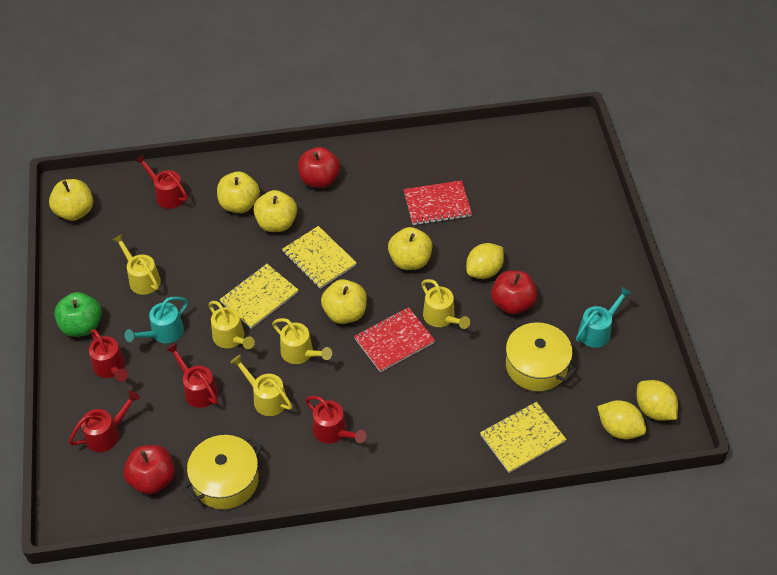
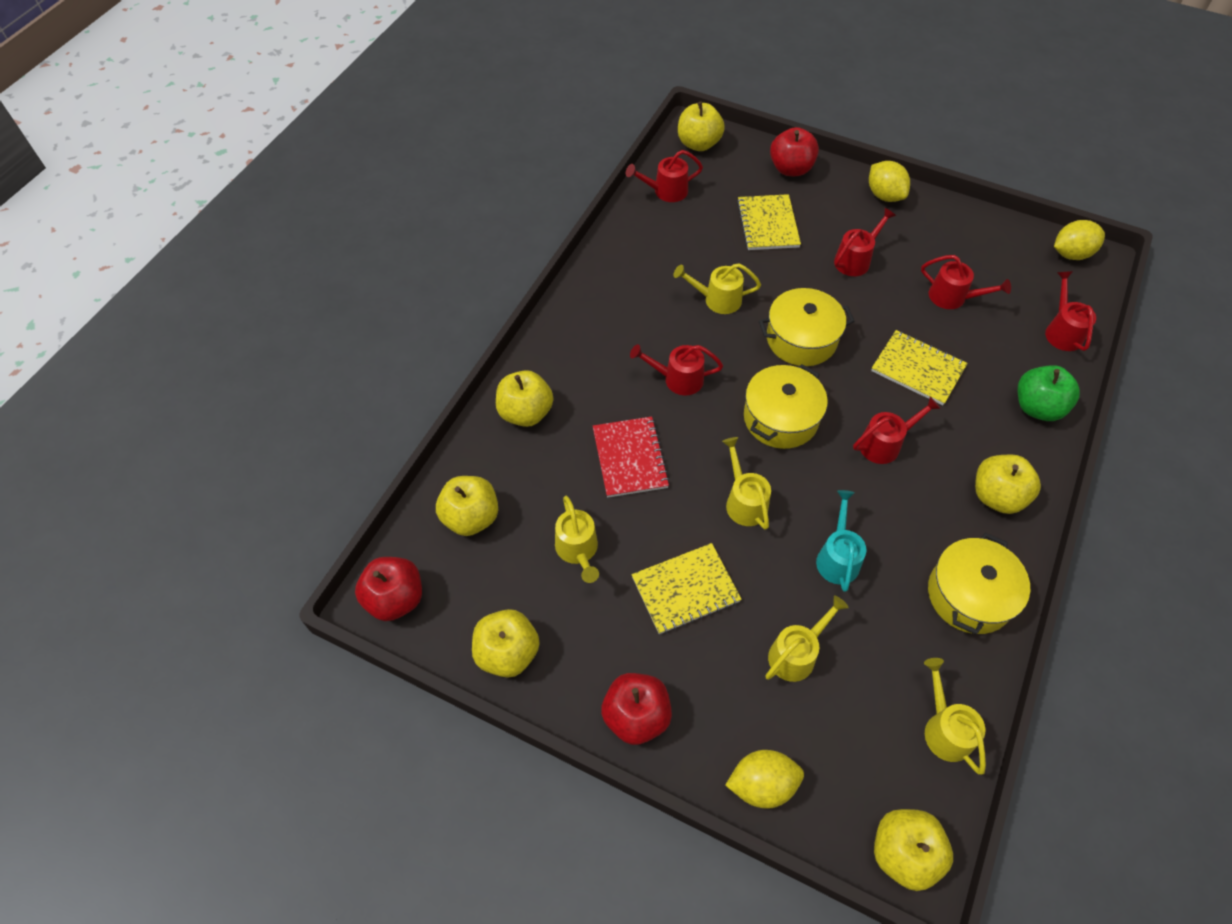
red notebook: [354,307,435,372] [404,180,472,225] = 2 -> [593,416,670,498] = 1
red watering can: [69,391,140,452] [89,329,128,382] [135,154,188,209] [166,343,218,408] [305,396,367,444] = 5 -> [626,150,703,202] [630,344,723,395] [834,208,896,276] [853,397,941,464] [921,255,1011,309] [1045,271,1096,351] = 6
turquoise watering can: [125,297,188,343] [576,287,632,348] = 2 -> [816,490,866,592] = 1
yellow apple: [49,179,93,221] [217,171,260,213] [253,190,297,232] [321,279,367,324] [388,227,433,270] = 5 -> [436,476,498,536] [472,609,540,678] [496,370,553,427] [678,102,725,151] [874,809,953,891] [975,455,1041,514] = 6
yellow pot: [183,435,262,509] [502,322,576,391] = 2 -> [744,364,828,449] [759,288,854,366] [928,533,1030,635] = 3

